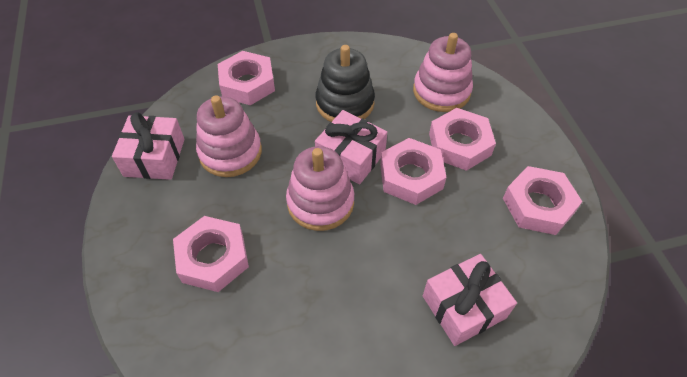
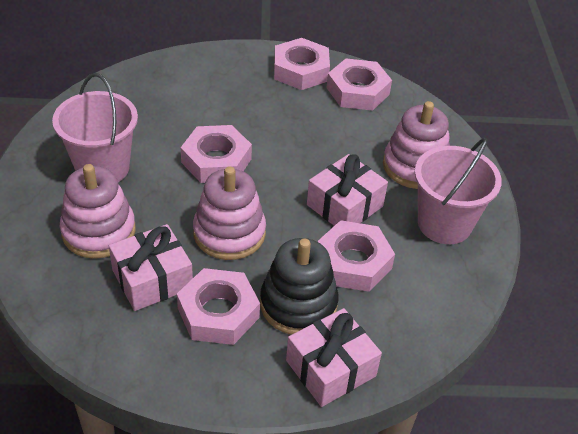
pink bucket: none = 0 -> [52,73,138,182] [415,137,502,244] = 2

